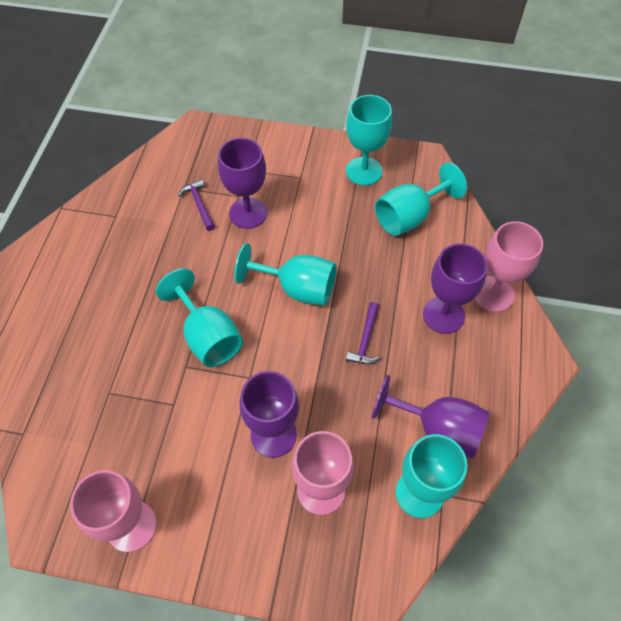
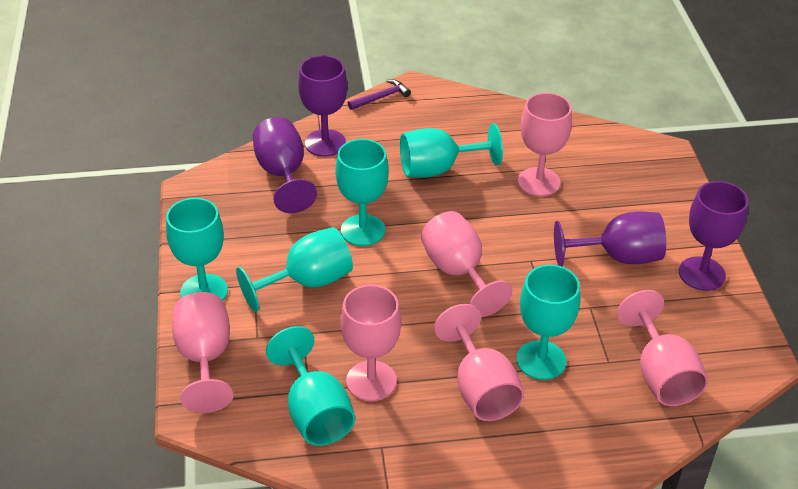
pink goblet: [70,470,157,552] [292,431,354,515] [475,221,543,312] = 3 -> [172,292,234,413] [340,285,401,401] [421,211,513,317] [434,304,524,421] [518,93,572,196] [617,290,708,406] = 6
purple hammer: [178,179,215,231] [346,302,380,364] = 2 -> [348,79,411,110] = 1
turquoise goblet: [156,268,243,367] [234,243,336,306] [346,95,392,186] [375,162,467,236] [396,434,468,518] = 5 -> [166,198,228,300] [236,227,353,312] [266,326,355,446] [335,139,389,246] [400,123,503,177] [517,265,580,380] = 6

